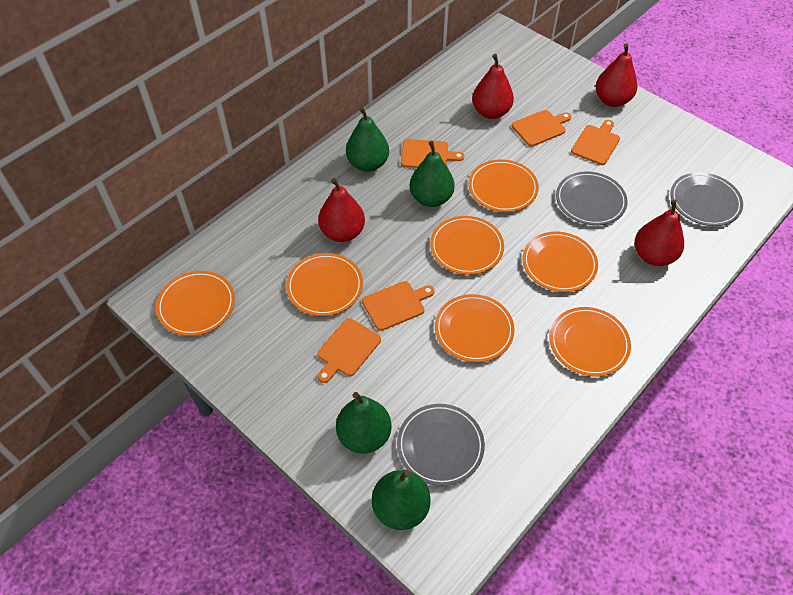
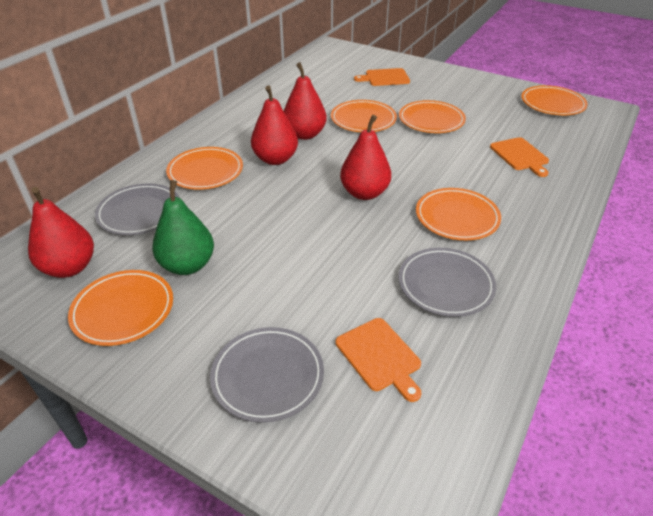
green pear: [336,392,392,454] [346,107,389,172] [372,470,431,530] [410,141,455,207] = 4 -> [152,180,214,275] = 1
orange cutting board: [317,318,381,383] [362,281,435,331] [401,139,464,168] [512,110,571,146] [571,120,620,165] = 5 -> [336,318,422,402] [354,68,410,86] [490,137,549,177] = 3
orange plate: [156,271,235,336] [286,253,363,316] [430,216,504,275] [435,294,515,362] [469,159,539,212] [522,232,598,292] [549,307,631,377] = 7 -> [68,270,173,346] [166,147,243,190] [331,100,397,132] [399,100,466,133] [416,188,501,240] [521,85,588,115] = 6

